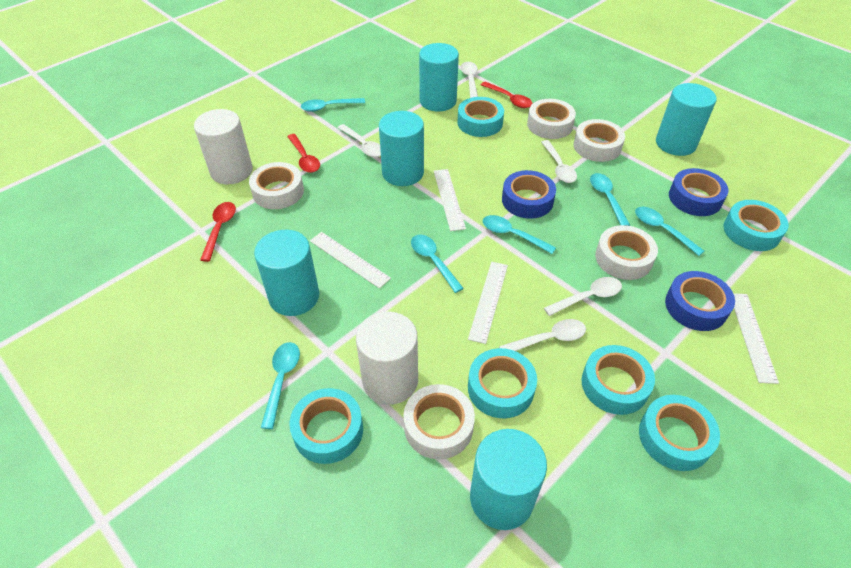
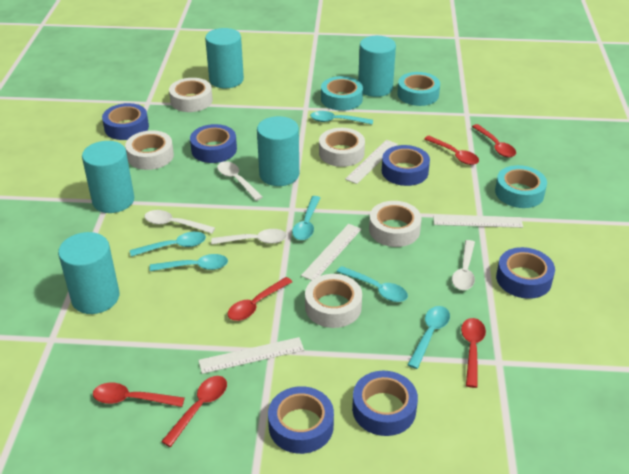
blue tape: [502,170,556,219] [665,271,735,331] [669,168,729,216] = 3 -> [102,103,149,140] [190,124,237,163] [268,386,334,454] [352,371,418,436] [382,145,430,186] [496,247,555,299] = 6
red spoon: [200,202,236,262] [287,134,320,173] [481,82,533,108] = 3 -> [93,383,185,407] [161,376,227,447] [227,277,292,321] [424,136,479,165] [461,318,486,388] [472,124,516,157] = 6
turquoise tape: [289,388,363,464] [457,97,504,137] [468,348,537,418] [582,345,655,415] [639,395,720,471] [724,200,789,251] = 6 -> [321,76,363,111] [397,72,440,106] [495,165,547,208] = 3
white cylinder: [194,109,253,184] [356,312,418,405] = 2 -> none = 0
white spoon: [337,124,381,157] [460,62,478,98] [499,319,586,351] [541,140,577,183] [544,277,622,316] = 5 -> [144,210,215,233] [211,229,287,244] [217,161,263,201] [452,240,475,290] = 4

